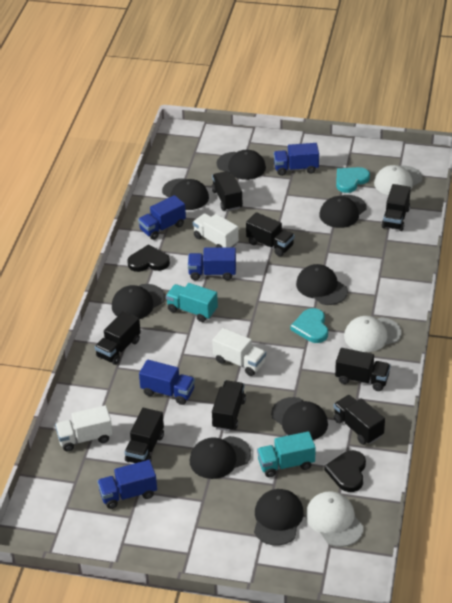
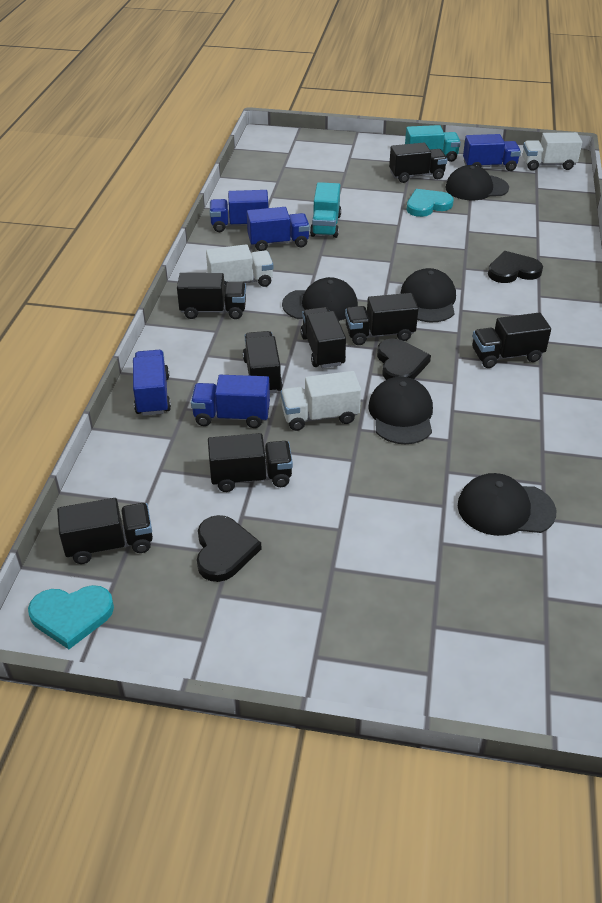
black cap: [112,284,165,319] [162,178,209,210] [190,436,251,479] [217,150,266,180] [254,489,304,546] [271,397,328,440] [296,264,348,305] [319,195,367,228] = 8 -> [282,277,358,321] [368,377,433,444] [400,268,456,323] [445,165,509,200] [458,473,556,536] = 5
black heart: [127,245,170,272] [324,450,366,492] = 2 -> [197,515,261,582] [377,338,431,380] [488,251,543,283] = 3
white cap: [306,491,364,547] [344,316,401,352] [374,165,422,195] = 3 -> none = 0

